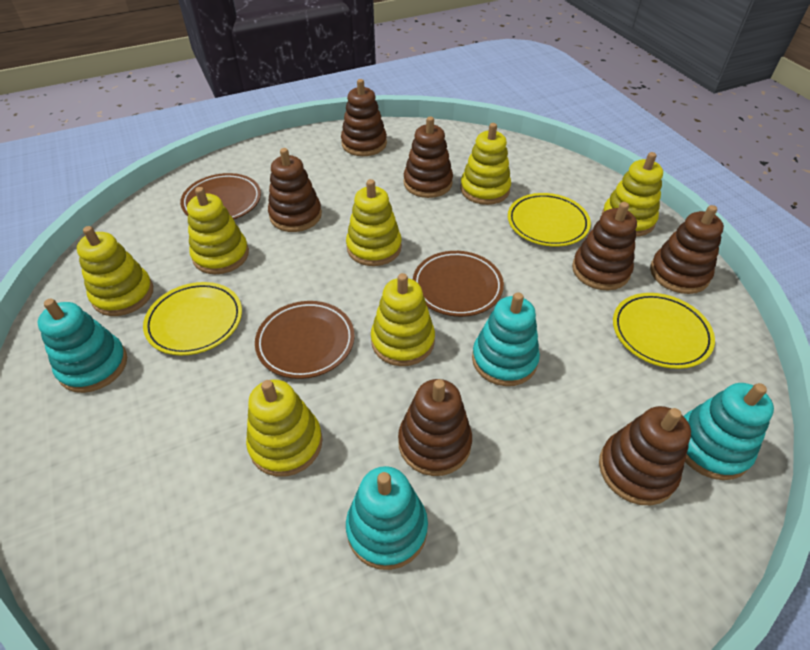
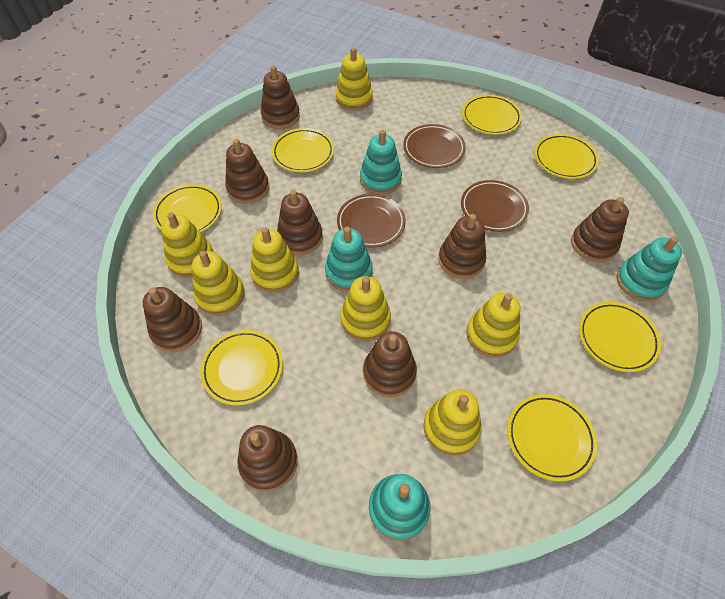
brown stacking toy: [268,148,322,232] [341,79,387,156] [398,379,472,476] [404,117,453,198] [572,202,637,290] [599,406,691,505] [650,205,724,294] = 7 -> [143,287,202,352] [225,139,269,204] [237,425,298,492] [261,66,300,129] [277,190,323,255] [363,331,417,397] [438,214,486,279] [571,197,629,262] = 8
yellow plate: [143,282,242,356] [508,193,591,247] [613,293,715,369] = 3 -> [153,184,222,233] [200,330,283,405] [272,128,334,172] [462,95,522,135] [507,394,597,482] [534,134,599,179] [579,302,661,372] = 7

